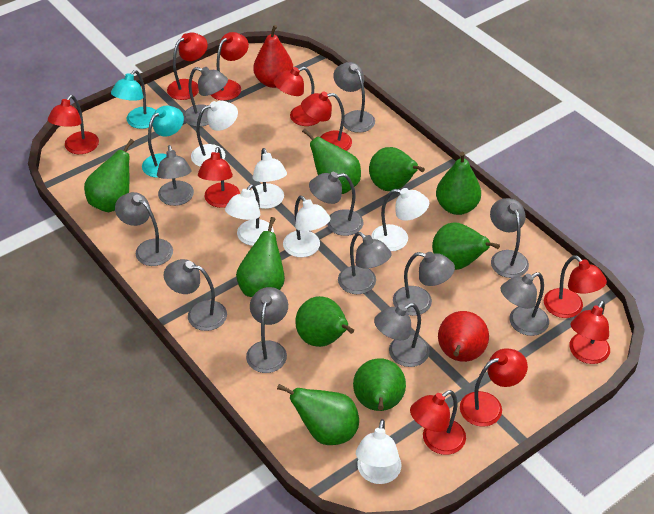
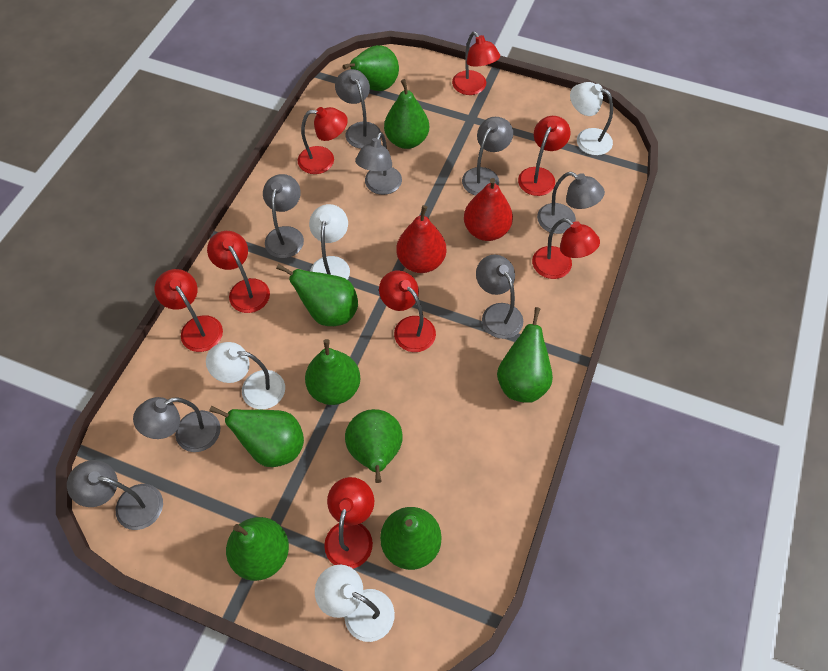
grey lamp: [115,192,173,266] [157,145,194,206] [164,259,227,331] [183,67,228,127] [246,287,288,373] [309,172,363,236] [333,62,375,133] [338,232,392,294] [374,303,430,367] [393,252,455,316] [490,198,529,278] [501,272,549,336] = 12 -> [67,460,163,530] [133,397,220,452] [263,174,304,258] [335,69,381,149] [355,132,402,195] [462,117,513,196] [476,255,523,339] [537,172,605,234] = 8
red lamp: [48,95,99,154] [167,33,208,100] [198,147,240,208] [211,32,249,101] [274,67,320,126] [301,91,352,151] [410,390,466,455] [460,348,528,427] [544,255,607,318] [569,300,610,364] = 10 -> [155,269,223,352] [207,231,270,313] [298,107,348,174] [324,477,374,569] [379,270,436,352] [452,32,500,95] [518,116,571,196] [532,218,600,279] = 8
turquoise lamp: [111,70,156,129] [142,106,184,178] = 2 -> none = 0
white lamp: [191,101,238,167] [225,184,274,246] [251,148,287,209] [283,196,330,257] [356,419,401,484] [371,188,429,251] = 6 -> [206,342,285,409] [309,204,350,280] [315,565,395,642] [570,82,613,155] = 4

